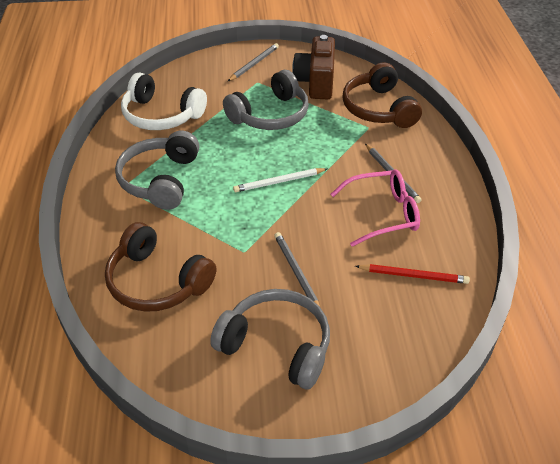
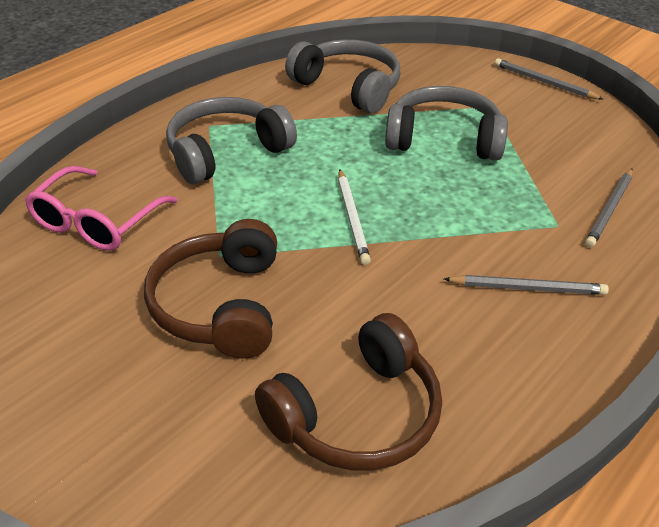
brown camera: [292,35,335,99] = 1 -> none = 0
red pencil: [355,264,470,284] = 1 -> none = 0
white headphones: [121,72,207,130] = 1 -> none = 0

